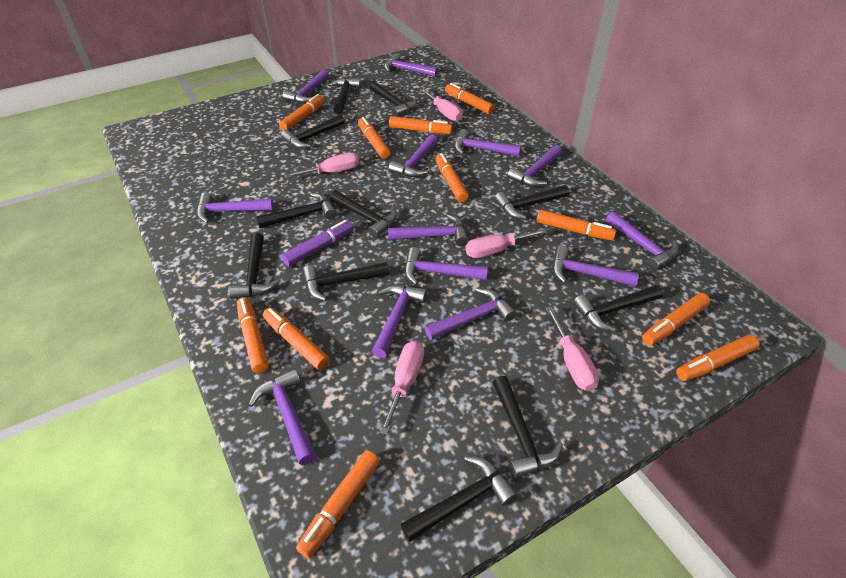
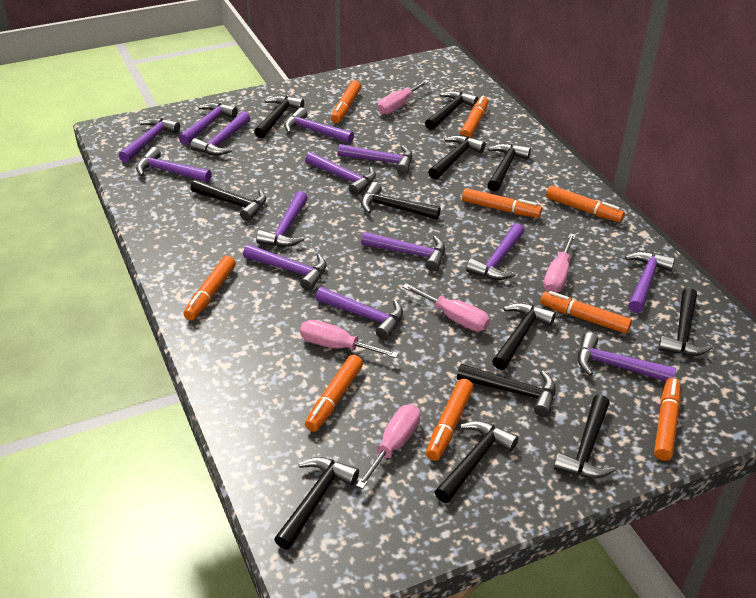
black hammer: [228,233,278,299] [256,193,337,228] [281,114,345,149] [302,262,390,301] [328,78,361,114] [330,190,397,238] [369,82,417,117] [400,456,517,542] [492,376,563,478] [494,185,569,219] [573,285,663,332] = 11 -> [191,180,266,221] [254,95,304,138] [274,457,359,550] [361,182,441,220] [425,91,478,130] [428,135,486,180] [435,421,518,503] [457,364,556,417] [487,143,531,192] [492,303,556,370] [554,395,616,479] [658,288,713,356] = 12
orange marker: [237,297,269,373] [263,307,330,370] [279,94,325,130] [296,450,380,558] [358,117,391,159] [389,116,452,134] [435,153,469,202] [445,83,495,114] [537,210,616,240] [642,293,711,345] [676,334,760,381] = 11 -> [183,256,236,321] [305,355,363,432] [331,80,361,123] [426,379,474,461] [460,96,488,138] [462,188,542,218] [540,291,632,334] [546,185,625,222] [654,378,681,461] = 9
purple hammer: [197,192,274,223] [249,368,316,465] [282,70,329,103] [372,285,427,358] [384,53,438,77] [388,214,468,246] [389,134,438,177] [404,247,488,285] [425,288,516,340] [454,129,521,156] [507,145,562,187] [552,246,639,287] [606,211,679,270] = 13 -> [119,118,180,163] [136,147,211,182] [179,102,238,145] [190,111,250,155] [243,244,327,291] [256,191,308,247] [284,107,354,143] [305,152,376,196] [315,287,403,340] [337,144,412,175] [361,232,445,271] [466,223,524,280] [578,332,677,381] [625,251,675,313] = 14
purple marker: [281,220,354,267] = 1 -> none = 0

